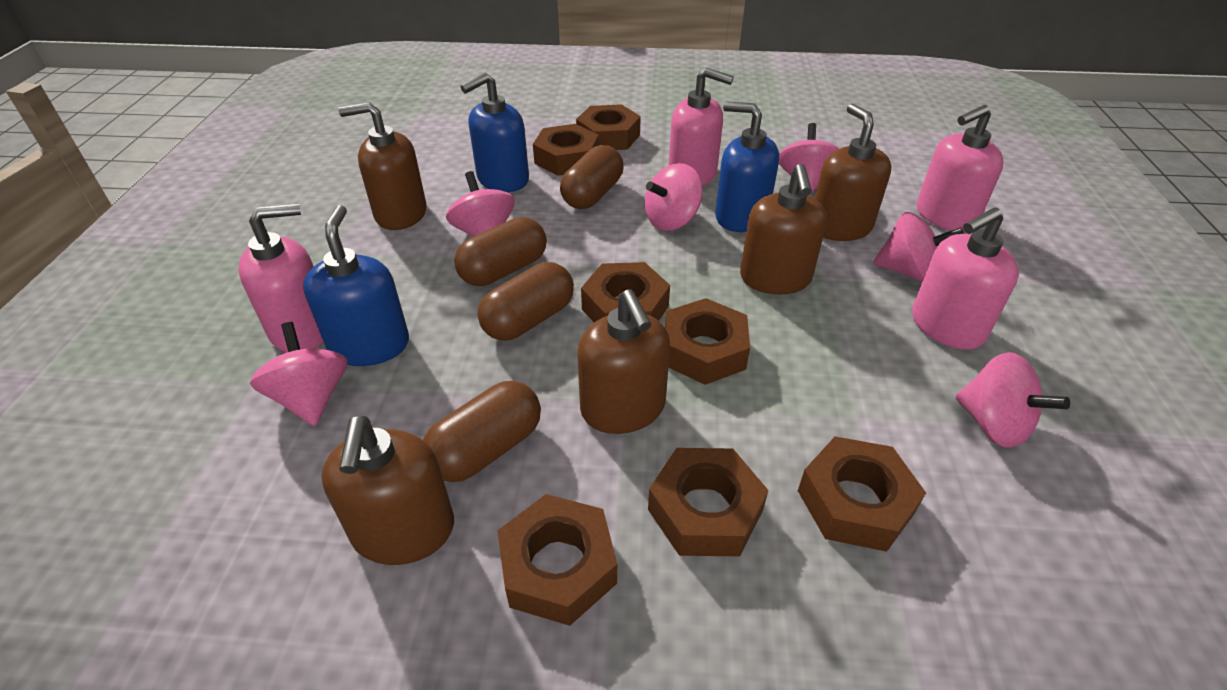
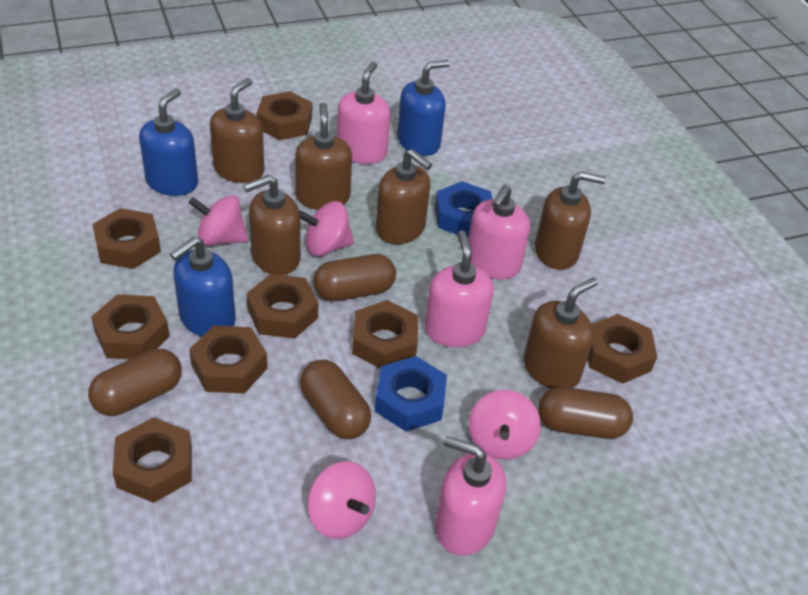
blue nut: none = 0 -> [375,356,447,432] [435,181,493,238] = 2
brown nut: [497,494,617,626] [533,124,599,176] [576,104,641,150] [581,262,670,323] [648,448,769,556] [665,298,750,385] [798,436,926,552] = 7 -> [91,294,170,359] [92,208,161,269] [113,418,192,503] [189,325,267,394] [247,274,318,339] [256,91,312,140] [352,300,418,369] [588,314,657,384] = 8
brown soap dispenser: [322,416,454,565] [338,102,427,230] [577,289,670,434] [740,164,827,294] [815,104,892,241] = 5 -> [210,78,264,183] [243,175,301,275] [295,102,352,210] [376,149,432,244] [523,277,598,389] [535,172,606,270] = 6
pink spinning top: [250,322,348,426] [446,171,514,237] [644,163,703,231] [779,123,840,193] [873,212,964,282] [955,352,1070,448] = 6 -> [189,195,248,246] [299,201,355,256] [307,461,376,539] [469,390,541,460] = 4

